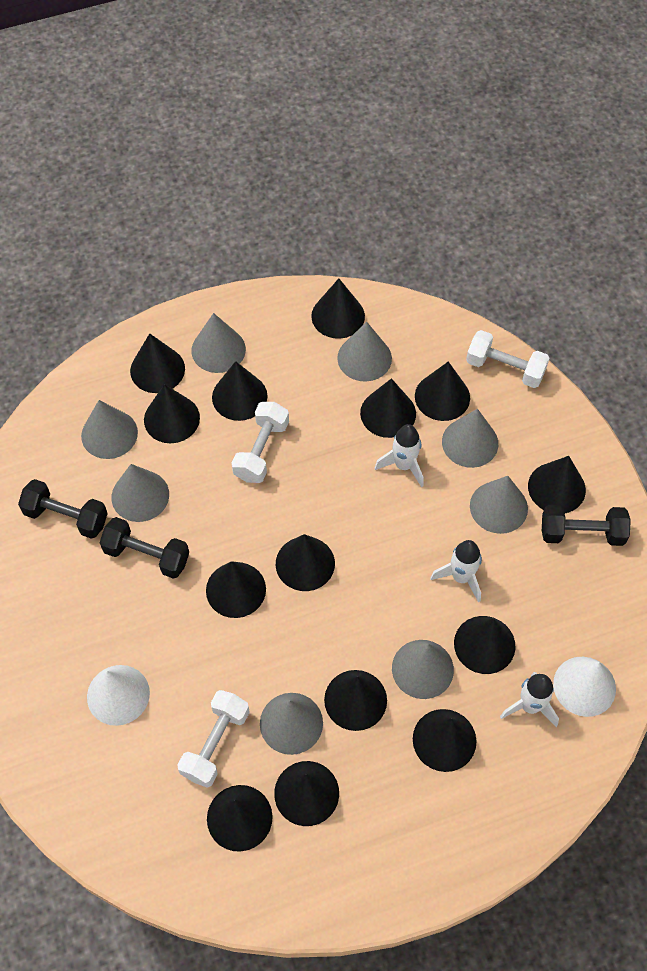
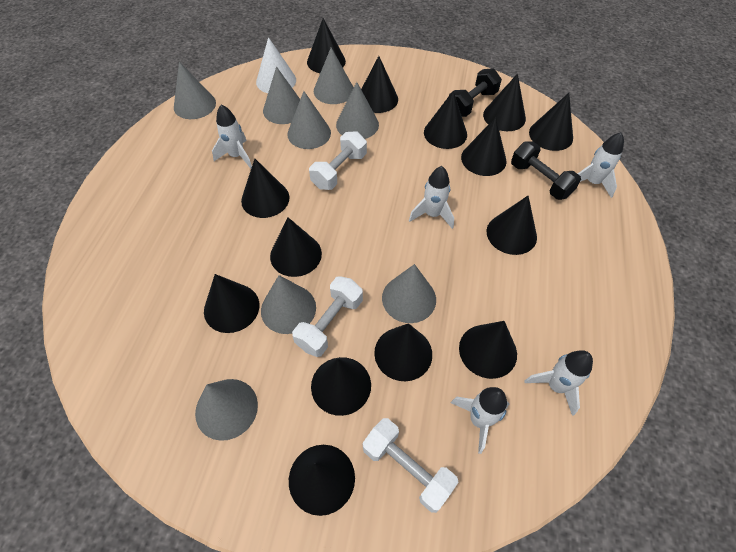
black dumbbell: [18,479,108,539] [100,517,189,579] [542,505,631,546] = 3 -> [449,68,502,117] [511,141,581,200] = 2
white cone: [87,665,150,726] [553,657,616,717] = 2 -> [256,37,296,93] = 1
white rocket: [375,424,424,487] [430,540,482,602] [500,672,559,727] = 3 -> [212,104,252,169] [409,166,454,229] [451,387,509,454] [524,350,593,416] [577,132,624,198] = 5

